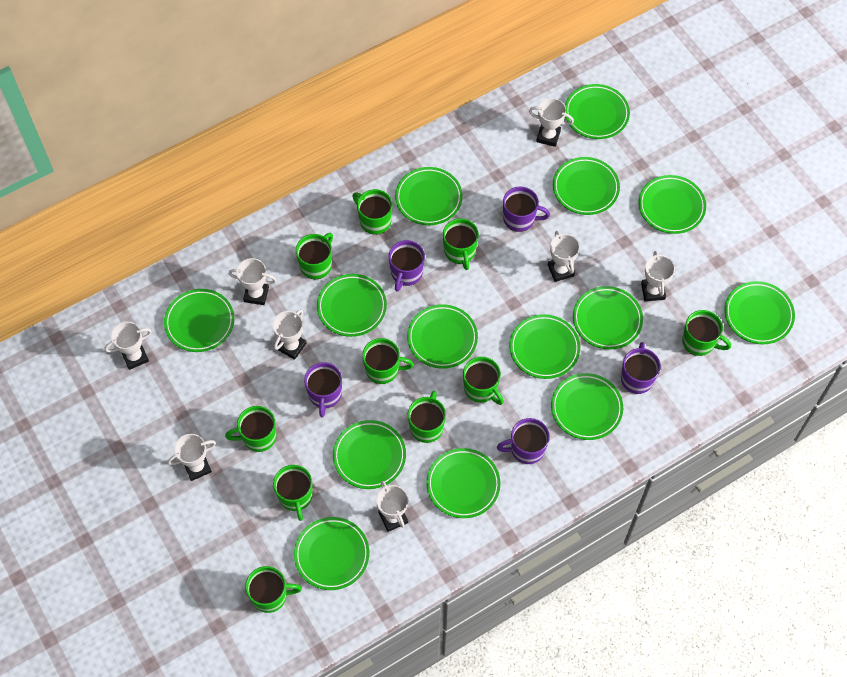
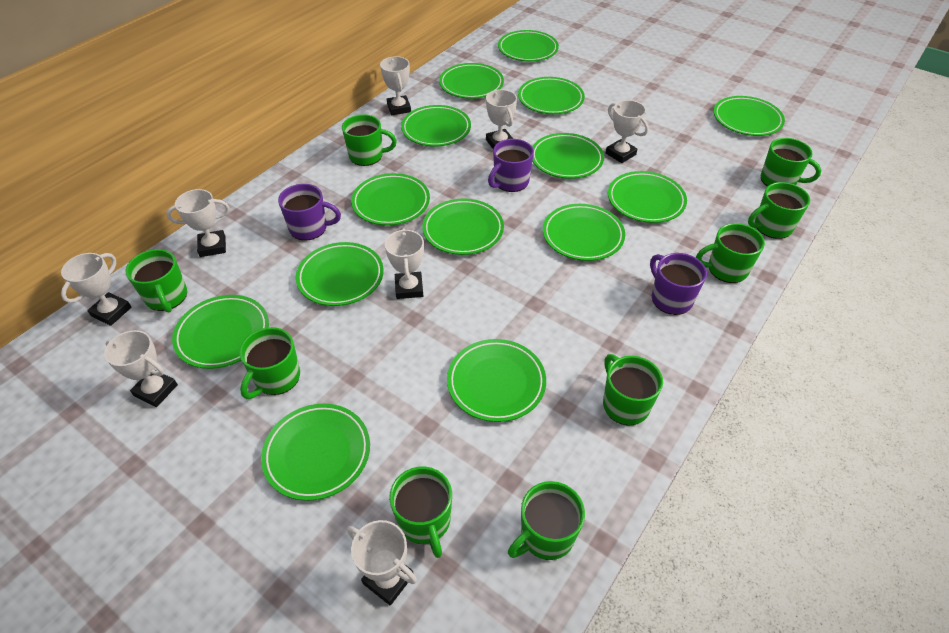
green mug: [225,406,276,452] [245,566,302,613] [273,465,313,521] [296,233,333,279] [352,189,393,235] [362,338,414,384] [408,391,446,443] [443,218,479,270] [463,357,504,405] [682,310,731,356] = 10 -> [126,249,187,313] [239,327,300,399] [342,114,397,166] [389,466,452,558] [508,481,585,560] [603,354,663,425] [696,223,765,283] [748,182,810,239] [761,138,821,187] = 9
purple mug: [304,362,342,417] [389,240,425,292] [497,418,550,464] [503,186,550,232] [621,342,661,394] = 5 -> [278,184,341,241] [488,139,534,192] [650,253,707,315] = 3

